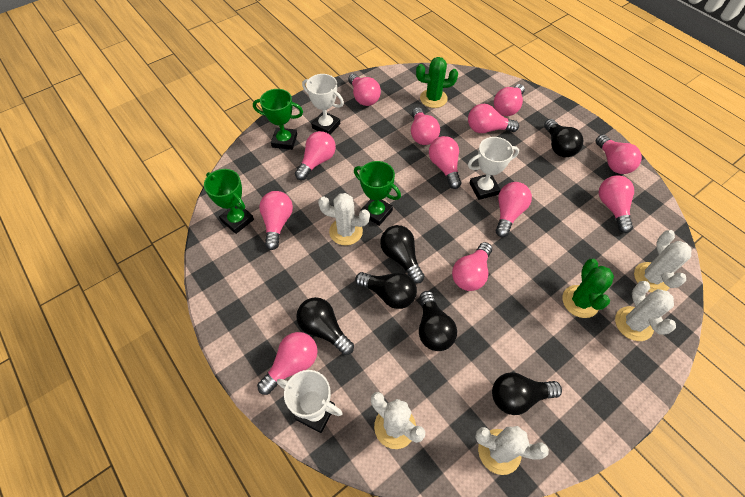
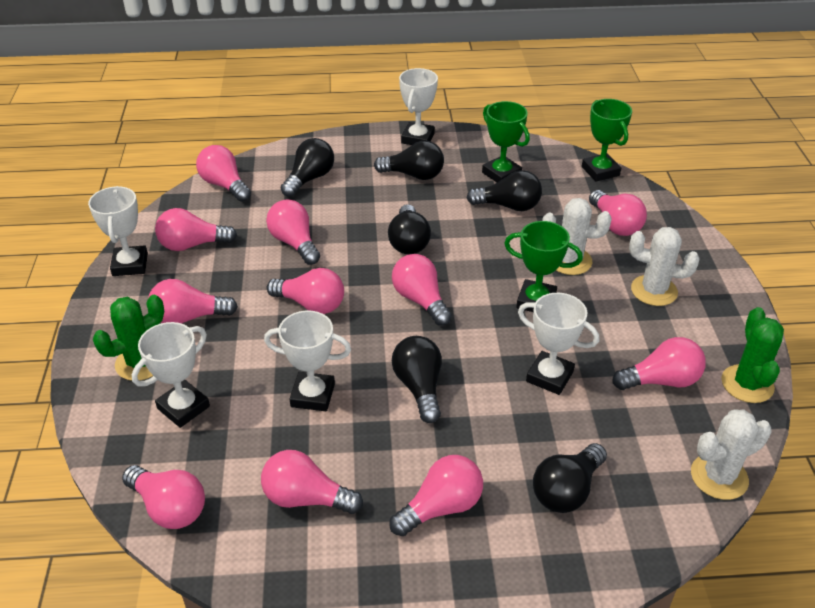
pink light bulb: [257,332,318,395] [259,191,293,250] [295,131,336,180] [348,74,381,106] [411,107,440,145] [429,136,461,189] [452,242,492,291] [468,104,519,133] [494,84,525,116] [496,182,532,237] [596,134,642,174] [599,175,634,233] = 12 -> [122,465,205,529] [148,279,238,324] [155,208,237,251] [196,145,251,202] [261,450,363,514] [266,199,320,265] [267,268,344,314] [389,455,483,536] [392,254,452,326] [589,190,647,236] [612,337,706,390] = 11
white cactus: [318,193,370,245] [371,392,425,449] [475,426,549,475] [615,281,676,341] [634,230,692,292] = 5 -> [542,198,612,275] [629,227,700,306] [691,410,772,500] = 3
white trophy: [277,370,343,433] [302,74,344,135] [468,137,519,200] = 3 -> [88,186,148,276] [132,322,210,428] [264,311,351,411] [399,68,438,145] [518,293,599,395] = 5

